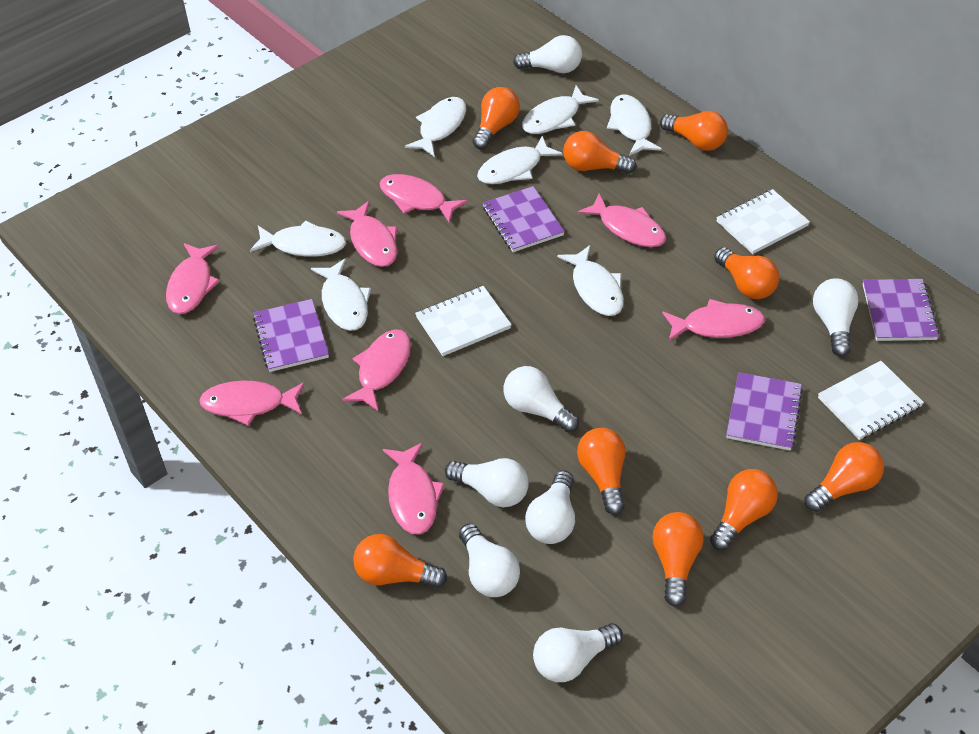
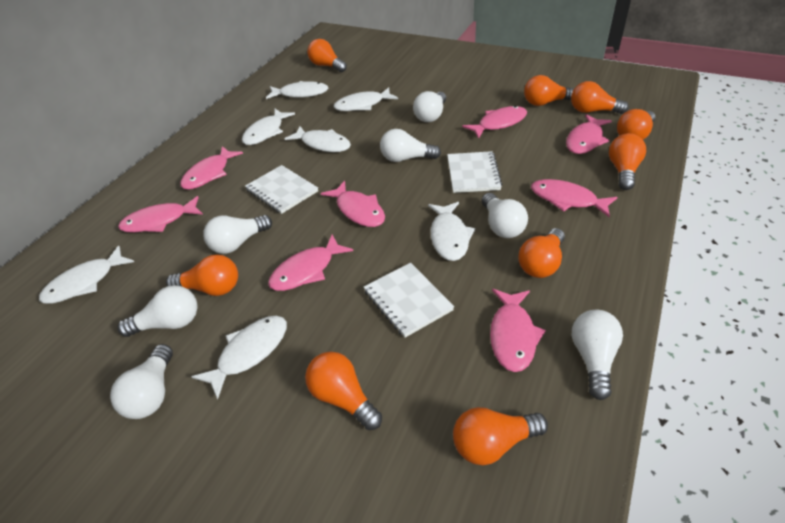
purple notebook: [253,299,329,372] [483,186,565,252] [726,372,803,450] [863,279,939,341] = 4 -> none = 0

